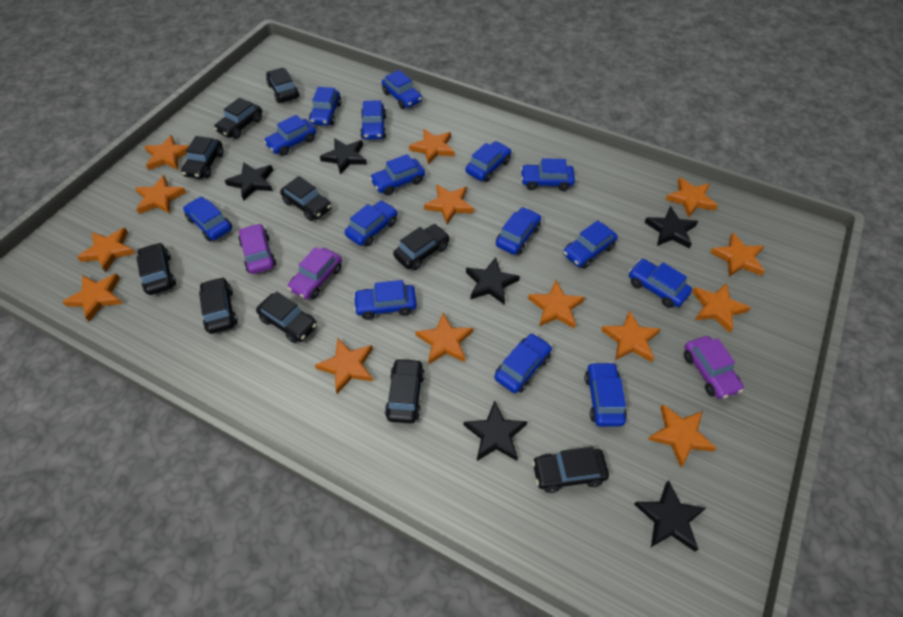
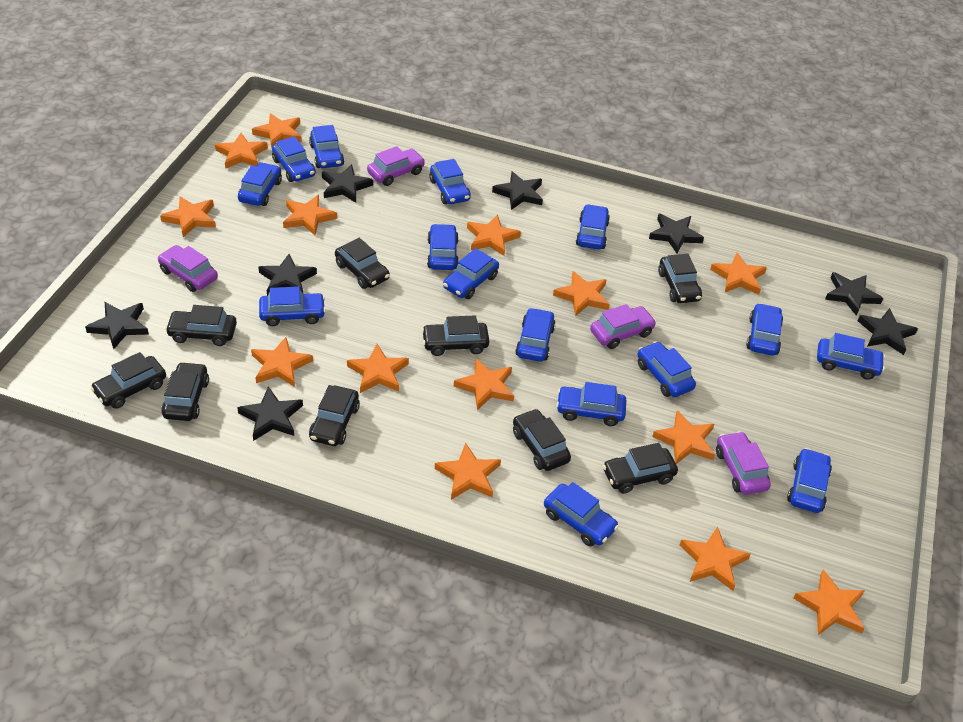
black car: [136,242,176,295] [181,136,223,179] [199,277,238,334] [214,97,262,139] [256,292,317,343] [266,68,299,103] [280,176,332,221] [385,358,425,423] [393,224,450,270] [532,447,609,493] = 10 -> [91,352,166,409] [161,362,209,421] [165,305,237,346] [309,385,360,446] [335,238,390,289] [422,316,489,356] [513,409,571,471] [603,443,678,494] [658,254,702,303] = 9
black star: [225,162,273,201] [320,138,367,175] [464,401,528,461] [466,257,520,304] [634,480,706,552] [644,206,698,249] = 6 -> [85,302,149,350] [237,386,303,441] [258,254,317,296] [322,164,373,203] [492,171,543,210] [649,214,704,253] [825,272,883,316] [858,308,918,355] = 8
purple car: [238,223,276,274] [287,247,342,299] [684,336,744,399] = 3 -> [158,245,218,292] [367,146,425,186] [590,304,656,349] [716,431,771,495] = 4

